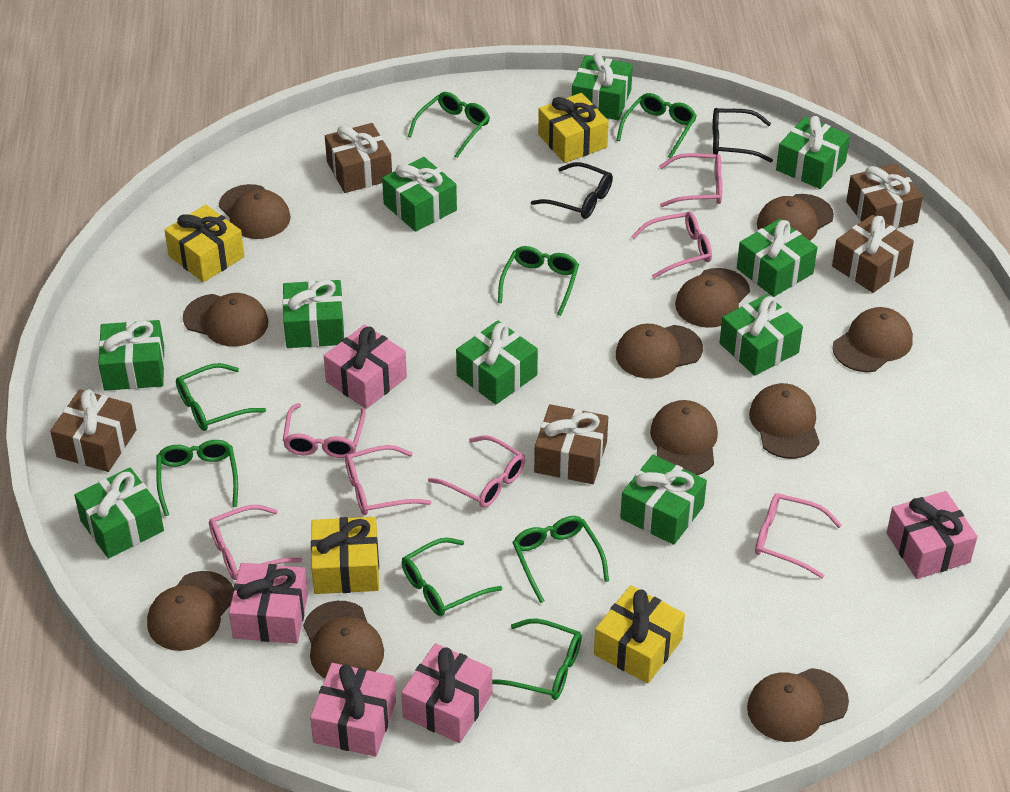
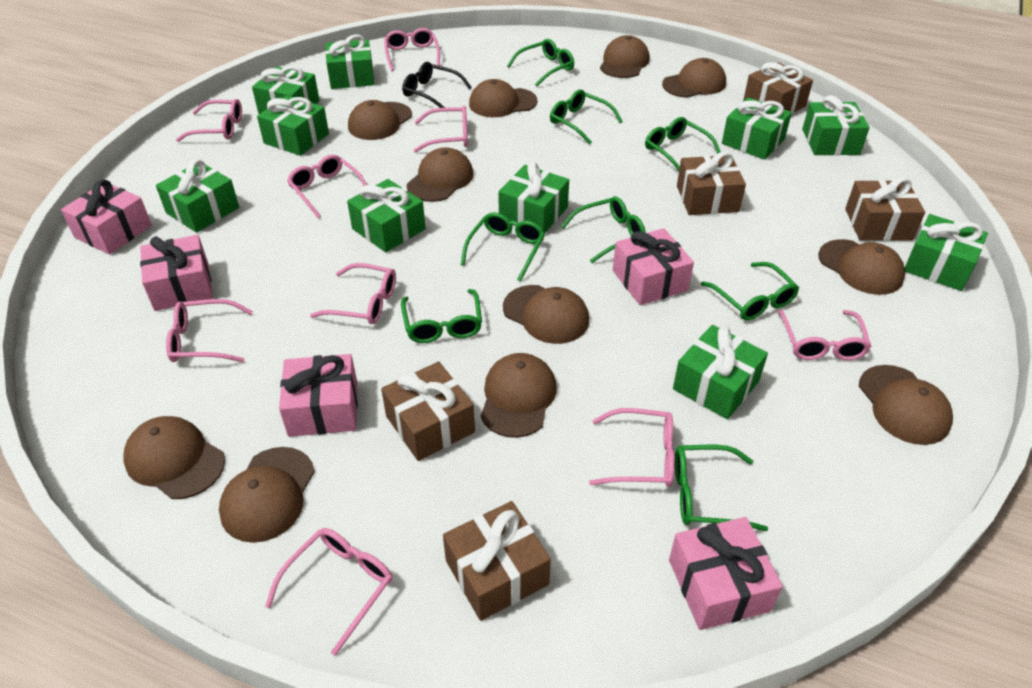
black glasses: [531,162,613,219] [713,108,773,163] = 2 -> [402,62,472,108] = 1
pink glasses: [209,505,302,580] [283,403,366,458] [345,445,431,515] [428,435,525,508] [631,212,712,279] [659,153,722,207] [755,494,842,579] = 7 -> [166,299,253,362] [176,99,242,142] [265,528,393,656] [287,155,367,219] [310,263,396,324] [384,28,440,71] [413,106,468,153] [589,408,674,487] [778,309,872,360] = 9
yellow gift: [164,205,244,282] [311,517,379,594] [538,93,609,163] [594,585,685,684] = 4 -> none = 0

